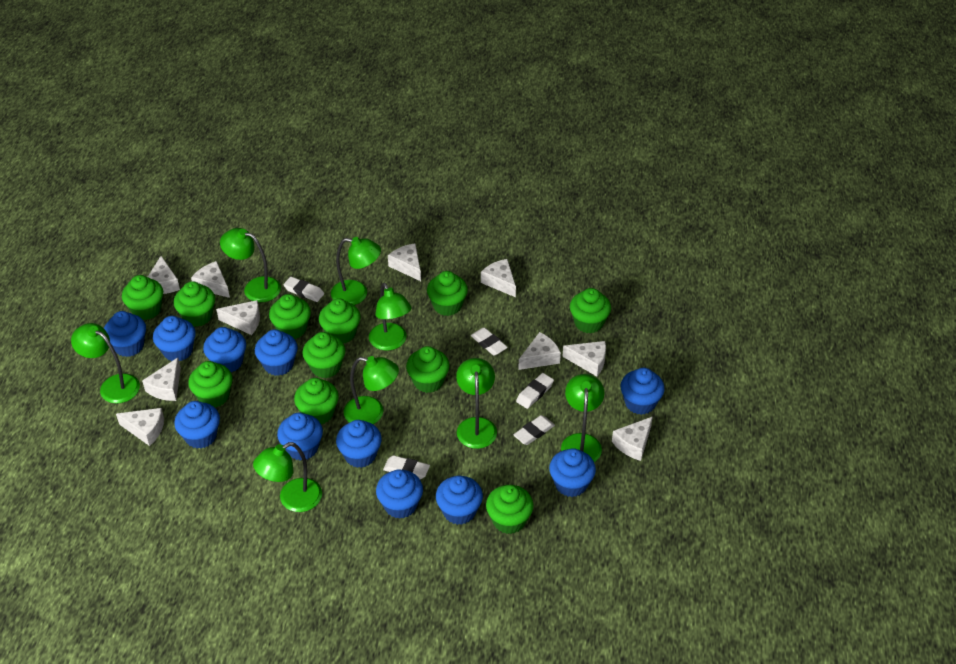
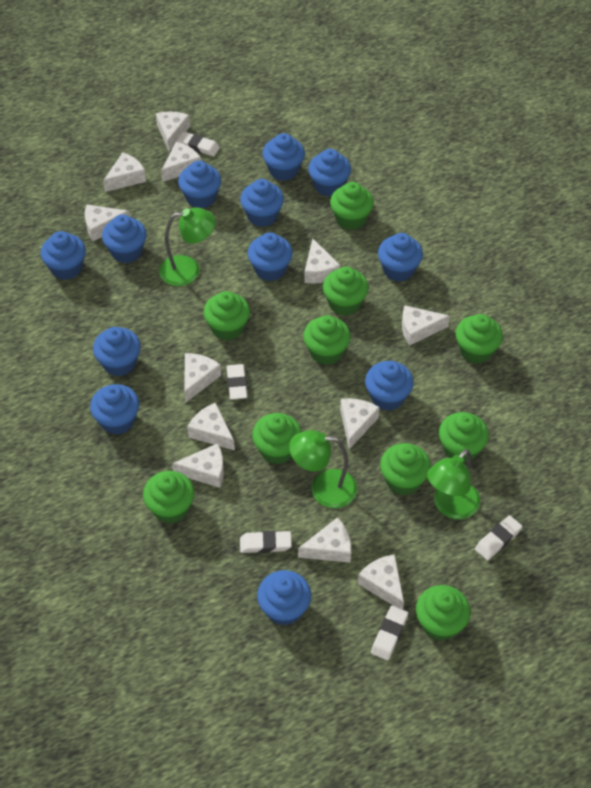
blue cupcake: [104,311,146,357] [153,316,196,361] [174,401,220,449] [203,327,246,372] [255,329,298,376] [277,413,323,460] [336,420,382,468] [376,469,423,519] [436,476,483,525] [549,448,596,497] [620,368,665,415] = 11 -> [40,231,86,280] [90,384,139,435] [93,327,141,376] [102,215,147,263] [178,161,221,208] [240,179,284,227] [248,232,293,281] [257,570,311,625] [262,133,305,181] [308,149,351,197] [365,361,414,411] [378,233,423,281] = 12
green cupcake: [122,275,163,320] [174,281,215,327] [188,361,233,408] [269,294,311,339] [294,378,339,424] [302,332,345,378] [319,298,361,343] [406,346,449,393] [427,271,468,316] [486,485,533,534] [570,288,611,333] = 11 -> [143,471,195,523] [203,291,250,340] [252,413,302,464] [303,315,351,365] [323,267,369,316] [330,182,374,230] [380,443,431,495] [416,585,470,641] [439,412,489,463] [455,314,503,364] = 10
green lamp: [71,323,140,404] [220,228,281,302] [253,442,322,512] [331,237,381,305] [344,356,399,424] [369,283,411,351] [456,358,497,449] [561,374,604,462] = 8 -> [159,207,216,286] [289,430,357,508] [427,449,480,519] = 3
white cheese: [116,408,164,446] [142,358,181,401] [148,256,180,294] [191,261,230,298] [216,300,260,335] [388,243,421,281] [481,259,516,297] [518,332,561,370] [562,341,606,376] [612,417,653,461] = 10 -> [85,204,130,241] [103,152,146,192] [156,112,190,152] [161,142,201,182] [172,443,224,488] [184,353,221,402] [187,403,235,450] [298,517,351,563] [304,239,340,283] [340,398,380,449] [358,554,404,609] [402,305,450,346] = 12

